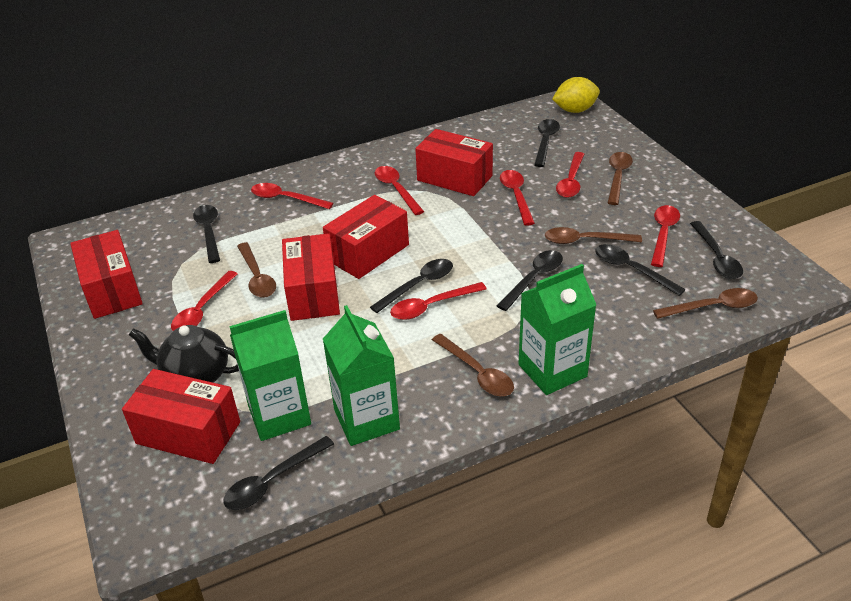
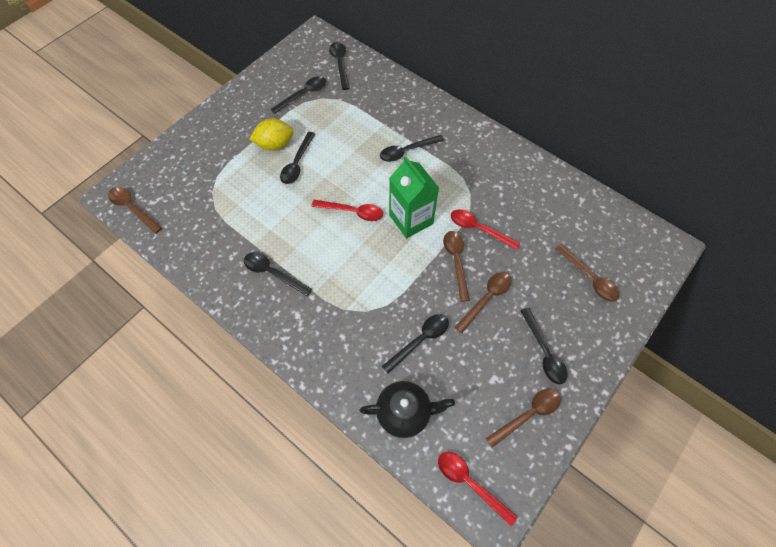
green carton: [229,310,311,441] [323,305,400,446] [518,264,596,395] = 3 -> [389,156,439,238] = 1
red box: [70,230,143,319] [122,369,240,464] [282,233,340,321] [323,195,409,279] [415,129,493,196] = 5 -> none = 0
red spoon: [171,271,238,331] [251,183,333,209] [374,166,424,215] [390,282,487,320] [500,170,535,226] [556,152,584,198] [651,205,680,267] = 7 -> [312,200,383,221] [438,452,518,526] [451,209,520,250] = 3

